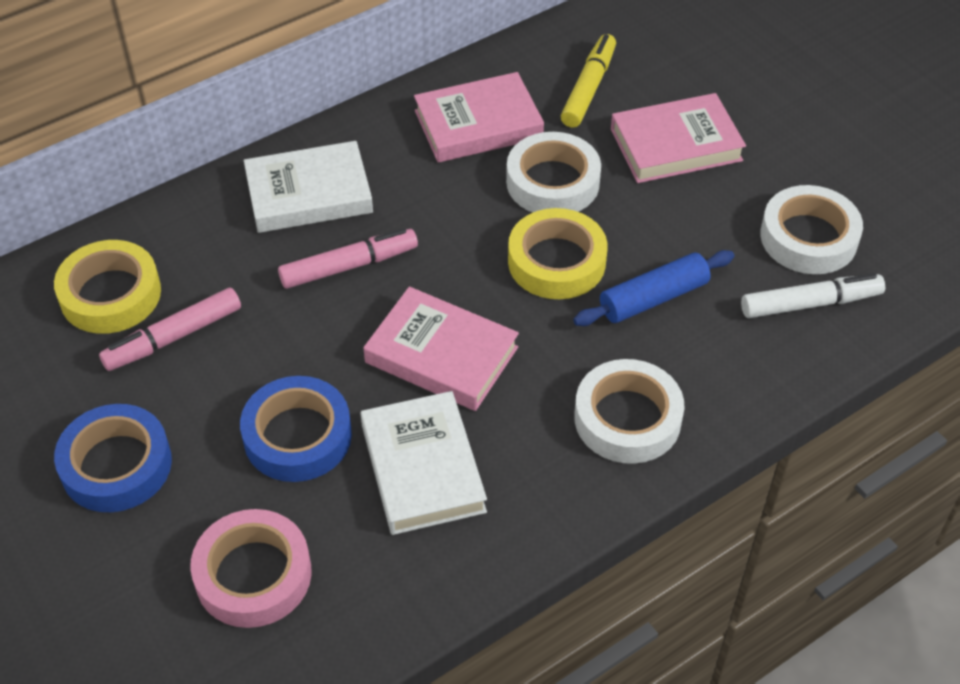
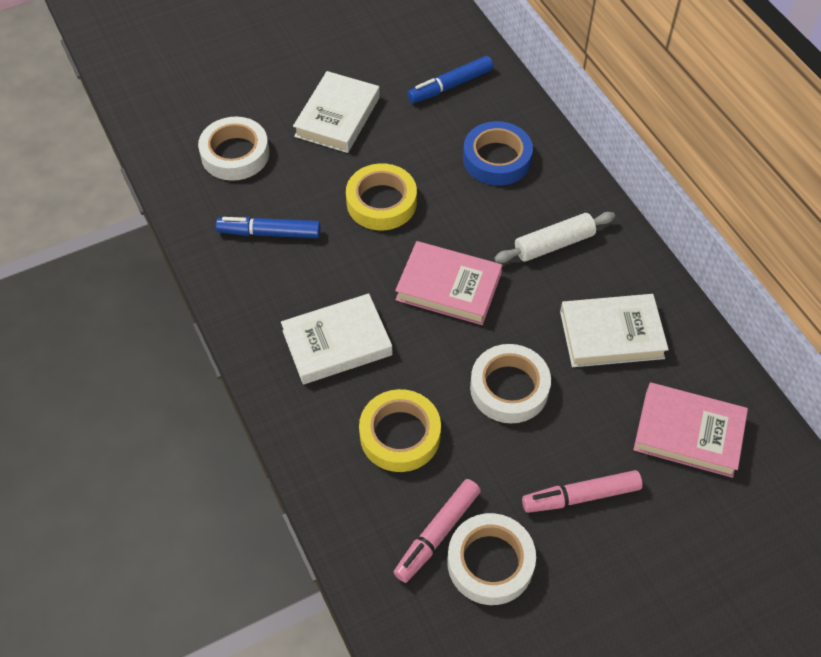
blue marker: none = 0 -> [216,217,321,238] [408,56,493,103] = 2
blue rolling pin: [573,250,734,326] = 1 -> none = 0
blue tape: [54,404,172,512] [240,376,352,482] = 2 -> [463,121,533,186] = 1
pink book: [363,286,519,411] [414,72,544,163] [611,93,746,183] = 3 -> [395,241,502,325] [633,382,748,478] = 2
pink tape: [190,509,312,628] = 1 -> none = 0
white book: [244,141,373,233] [361,391,487,535] = 2 -> [281,293,393,384] [293,71,380,153] [560,294,669,367] = 3
white marker: [741,273,885,318] = 1 -> none = 0
white rolling pin: none = 0 -> [494,212,615,263] = 1
yellow marker: [561,34,616,128] = 1 -> none = 0

